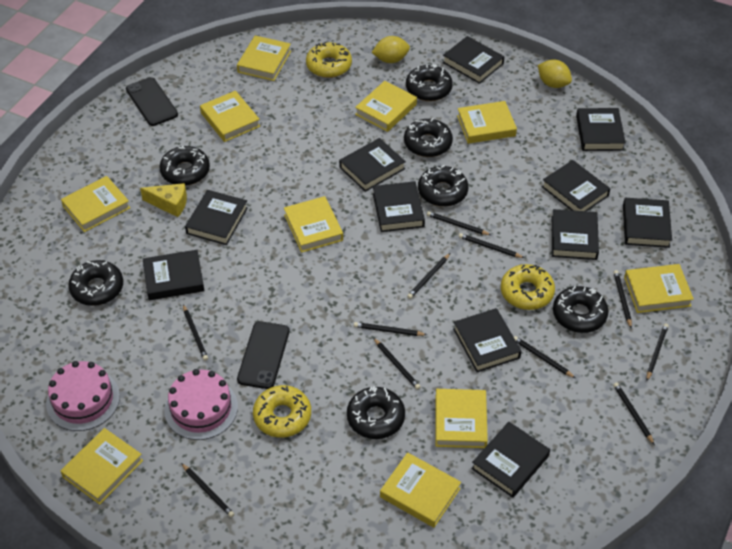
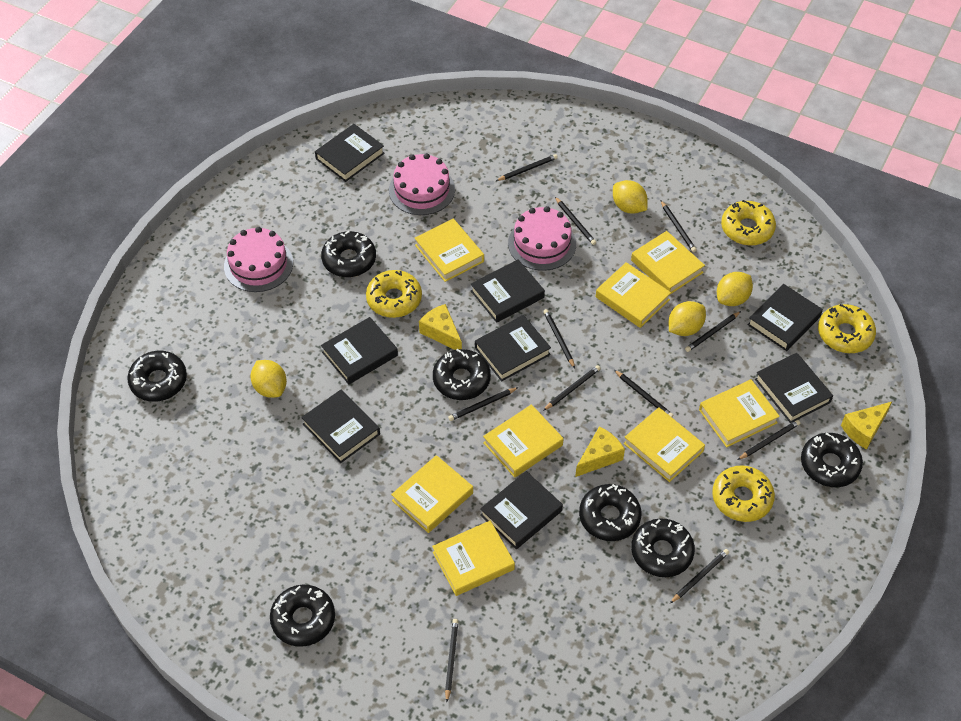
black book: [143,250,204,300] [185,190,248,245] [339,138,406,192] [373,181,425,232] [443,36,504,84] [453,308,521,372] [471,422,550,498] [542,160,610,211] [552,209,599,260] [576,108,626,151] [623,198,672,248] = 11 -> [301,390,380,463] [315,124,385,182] [321,317,398,384] [471,259,545,323] [475,315,551,381] [480,471,563,549] [747,284,823,351] [755,353,833,423] = 8
black phone: [126,77,178,126] [237,321,290,389] = 2 -> none = 0
pink cake: [46,361,120,431] [164,369,238,440] = 2 -> [224,227,293,292] [389,153,455,215] [508,206,576,271] = 3
yellow book: [61,176,130,232] [61,428,143,505] [200,91,260,142] [237,35,291,81] [284,196,343,253] [355,81,417,132] [380,452,461,528] [436,389,488,448] [457,101,517,144] [624,264,694,313] = 10 -> [391,455,473,533] [415,219,484,282] [432,520,515,596] [483,404,563,478] [596,262,671,328] [624,407,705,482] [631,231,705,294] [699,380,780,447] = 8
yellow cheese: [140,183,187,217] = 1 -> [419,304,462,350] [575,426,625,477] [841,402,892,449] = 3
yellow donut: [253,385,311,438] [306,42,352,78] [501,264,555,310] = 3 -> [366,270,422,318] [712,465,775,522] [721,200,776,245] [818,304,876,353] = 4
yellow lemon: [372,36,410,63] [538,59,572,88] = 2 -> [251,360,287,398] [613,180,648,214] [669,301,706,336] [717,272,753,306] = 4

